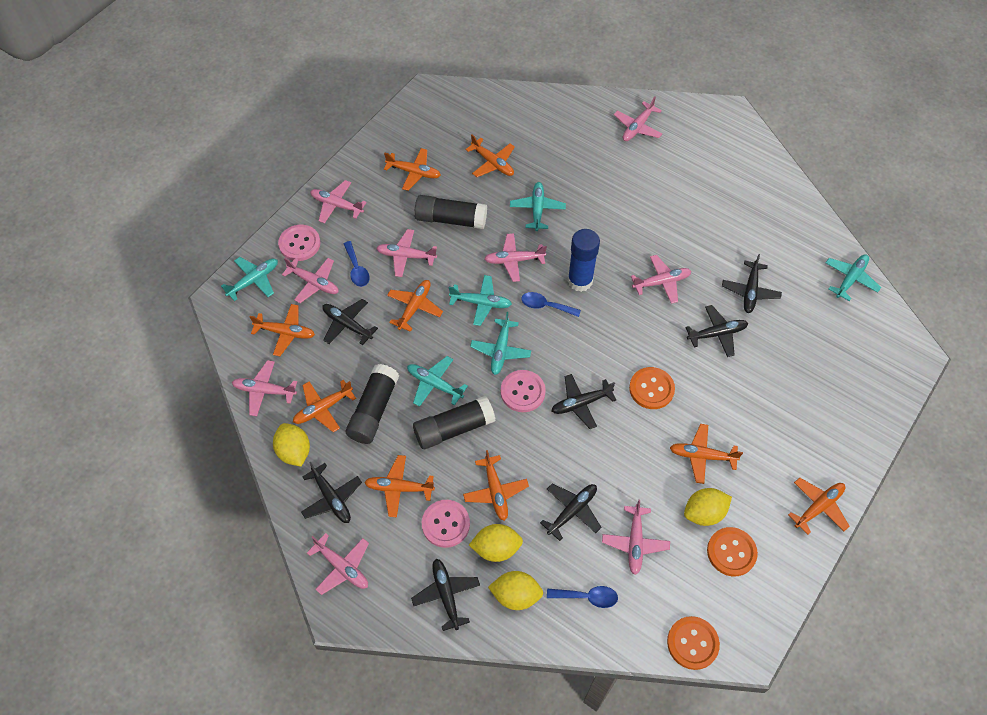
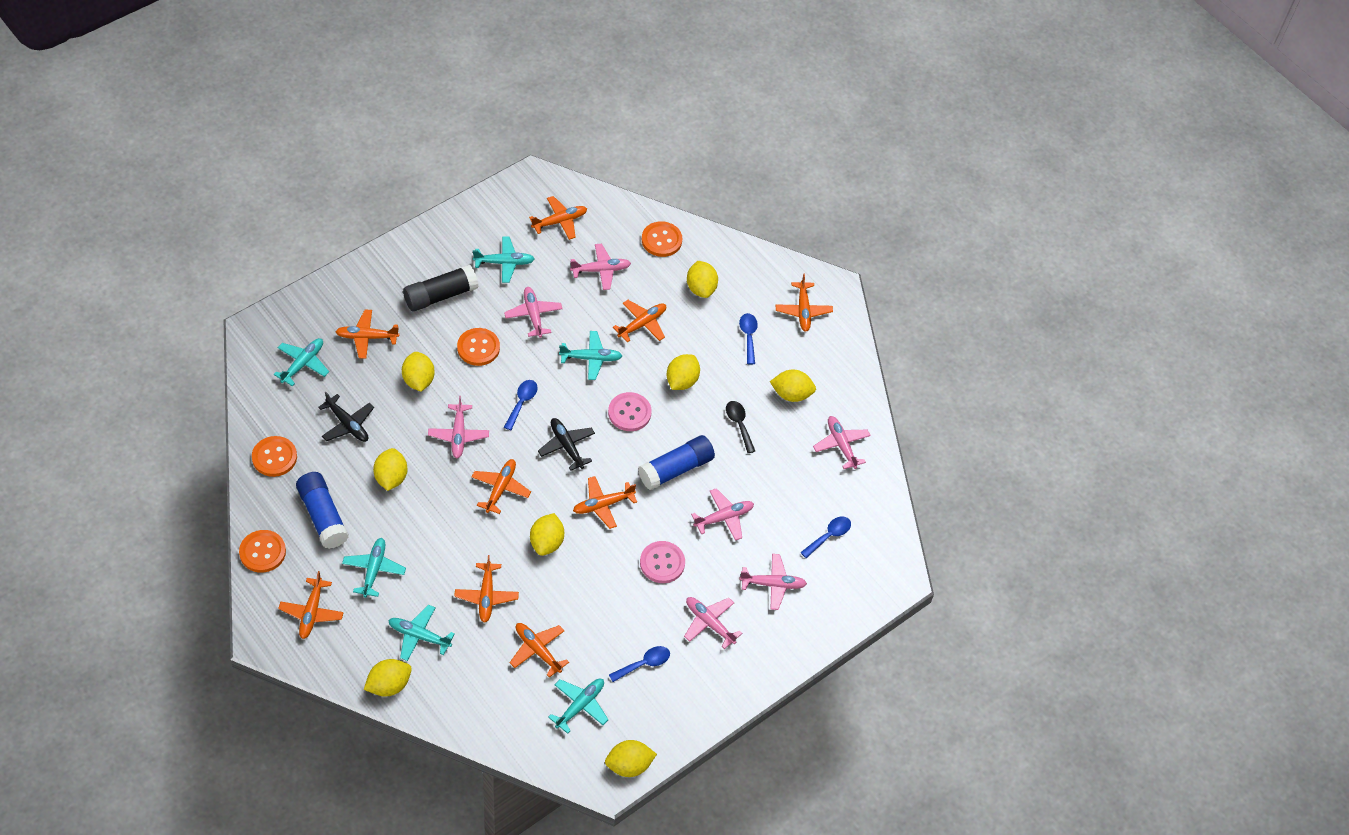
black glue stick: [346,364,399,444] [413,396,496,449] [414,195,487,229] = 3 -> [403,265,479,312] = 1
black plane: [301,462,362,523] [322,299,378,345] [411,559,480,631] [540,484,602,541] [551,374,616,429] [685,305,748,357] [722,254,782,313] = 7 -> [318,392,374,442] [538,418,595,471] = 2
black spoon: none = 0 -> [726,401,755,453] = 1
blue glue stick: [568,229,600,292] = 1 -> [296,472,349,549] [638,435,715,490] = 2
blue spoon: [343,241,370,287] [521,292,581,317] [547,586,618,608] = 3 -> [504,380,538,430] [609,646,670,682] [739,313,758,364] [800,516,851,558] = 4
orange button: [629,367,675,409] [667,616,720,670] [707,527,758,576] = 3 -> [239,530,286,573] [252,436,297,477] [457,328,500,366] [642,221,682,257] = 4
pink button: [278,225,320,261] [422,500,470,548] [501,370,546,412] = 3 -> [608,392,652,431] [640,541,685,583] = 2
pink plane: [232,360,297,416] [282,258,339,303] [307,533,369,595] [310,180,367,223] [376,229,437,277] [484,233,547,282] [602,500,670,575] [614,97,663,141] [631,255,692,304] = 9 -> [428,396,489,458] [504,287,563,338] [570,243,631,290] [684,597,742,649] [691,488,754,541] [739,554,807,610] [813,416,871,469] = 7
yellow lemon: [273,423,310,466] [469,524,523,562] [488,571,543,610] [684,488,732,526] = 4 -> [364,659,412,696] [373,448,407,491] [402,352,435,391] [530,513,564,556] [605,740,657,777] [667,354,700,390] [687,261,718,298] [770,369,816,402] = 8

